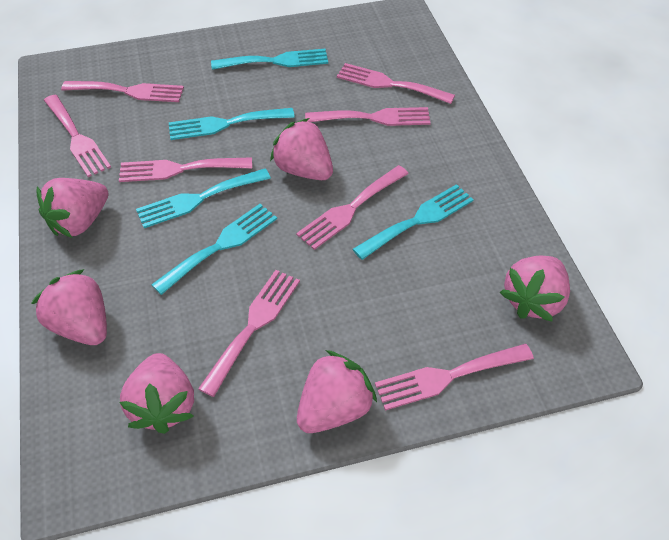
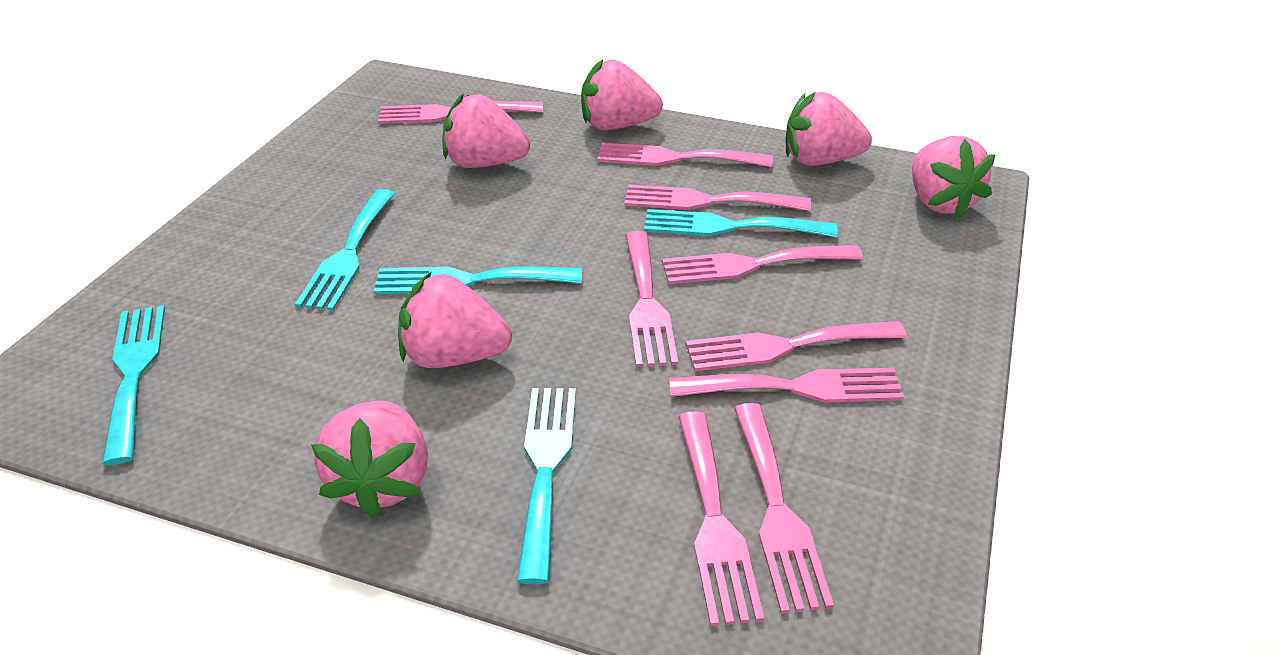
pink fork: [44,94,111,177] [61,81,184,102] [119,157,252,182] [198,270,300,397] [296,165,409,250] [305,107,430,126] [337,63,455,104] [375,344,534,411] = 8 -> [378,101,543,124] [598,143,773,167] [625,184,811,211] [625,231,678,367] [662,245,863,284] [669,368,904,403] [678,411,764,626] [686,321,907,371] [734,403,834,614] = 9

